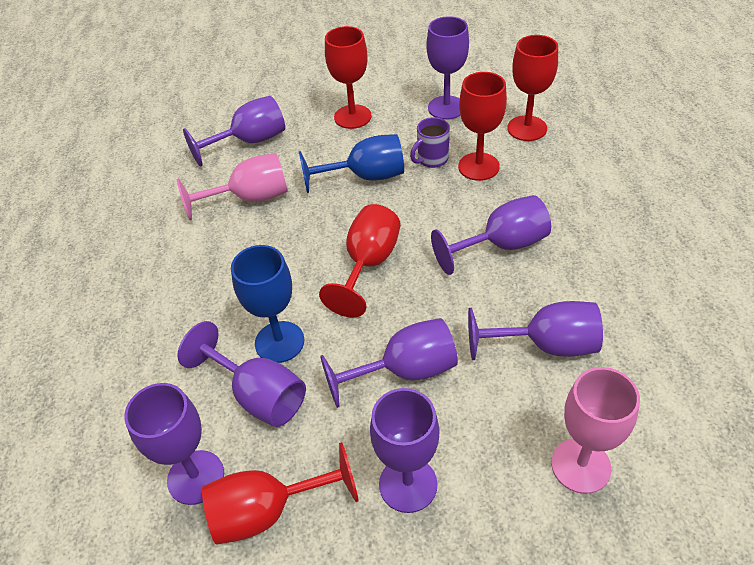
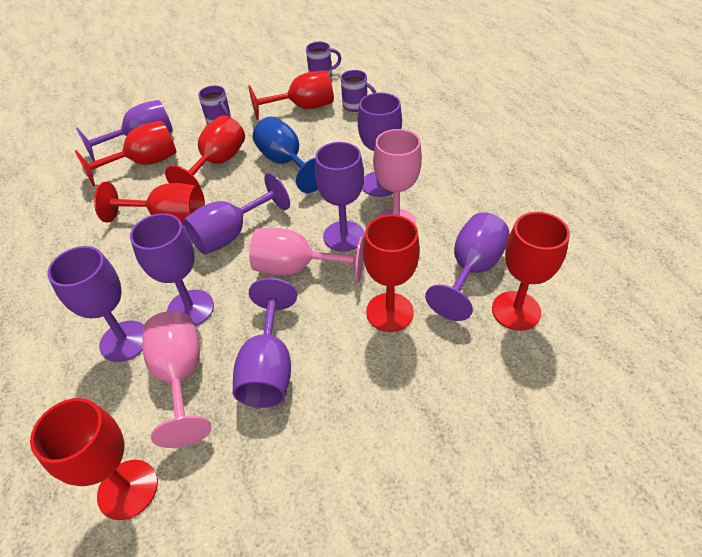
blue goblet: [231,245,304,363] [299,134,404,193] = 2 -> [253,117,318,193] = 1
pink goblet: [177,153,287,220] [551,367,640,494] = 2 -> [142,311,212,448] [249,228,364,283] [373,129,422,225] = 3
purple mug: [410,117,450,168] = 1 -> [198,85,231,125] [306,42,341,77] [341,70,376,112] = 3
red goblet: [202,442,359,545] [319,204,401,318] [325,26,372,129] [458,72,507,181] [507,35,558,141] = 5 -> [30,398,158,520] [75,120,177,186] [94,182,205,226] [165,115,245,187] [248,71,334,120] [363,215,420,332] [492,212,570,331] = 7

